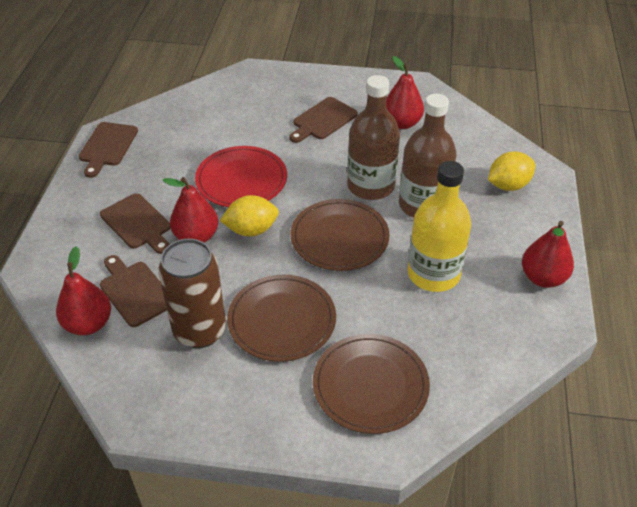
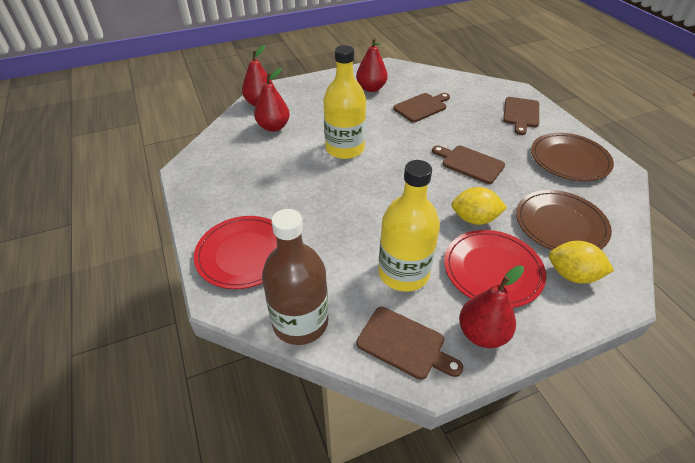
brown bottle: [347,75,400,200] [399,94,457,218] = 2 -> [262,209,328,345] = 1
brown can: [158,239,226,348] = 1 -> none = 0
brown plate: [227,275,336,362] [291,199,389,271] [313,334,430,434] = 3 -> [516,190,612,250] [531,133,614,181] = 2
red plate: [195,146,287,207] = 1 -> [194,216,277,289] [444,230,546,308] = 2
yellow bottle: [407,161,471,292] = 1 -> [323,45,366,159] [378,160,440,292] = 2

